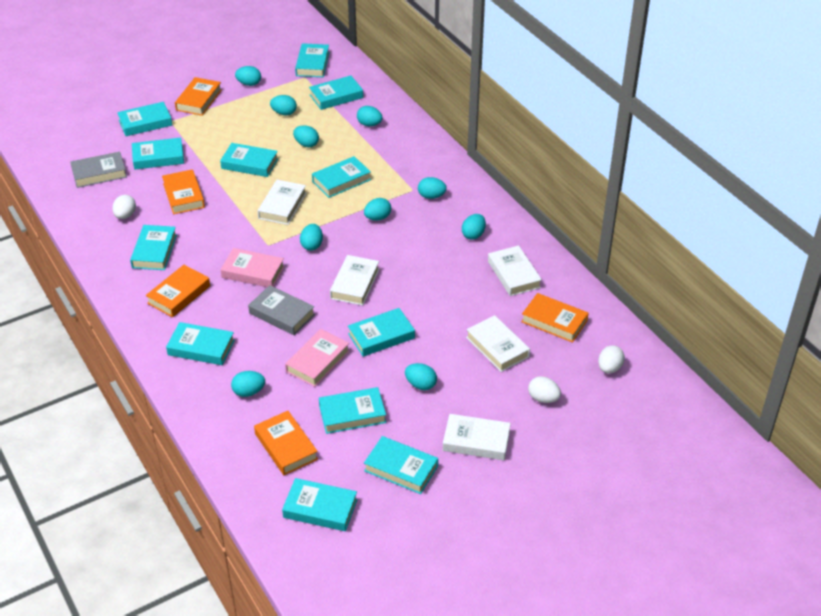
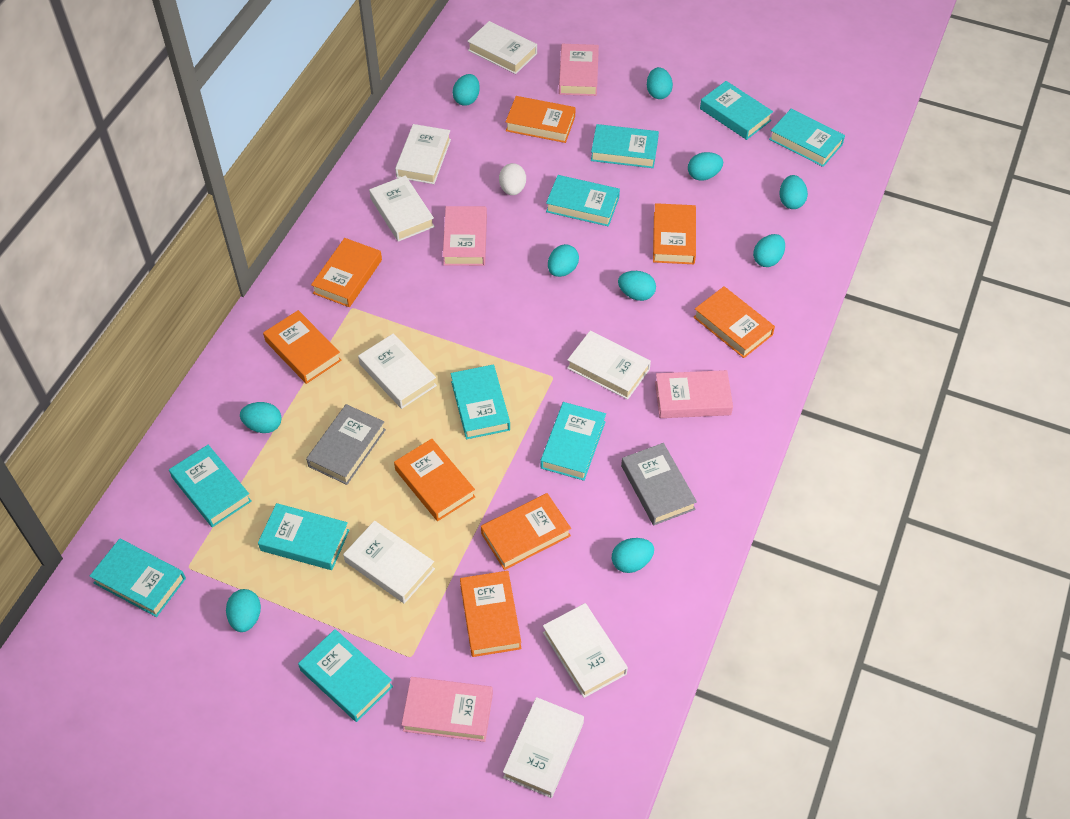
orange book: [146,265,210,317] [162,169,205,214] [175,77,222,116] [254,411,318,475] [521,293,588,343] = 5 -> [263,310,342,384] [311,238,382,307] [394,439,475,521] [460,571,521,657] [481,493,571,570] [506,96,576,143] [653,203,696,264] [693,287,775,358] = 8
pink book: [220,248,285,287] [285,329,350,387] = 2 -> [401,677,493,742] [443,206,487,266] [559,44,599,96] [655,370,733,418] = 4
turquoise book: [117,102,172,136] [130,225,177,270] [132,138,184,170] [166,322,235,365] [220,143,278,177] [282,478,358,531] [295,43,330,77] [309,75,363,110] [312,156,371,198] [319,387,386,434] [348,308,415,357] [364,436,438,494] = 12 -> [89,538,186,617] [169,445,252,527] [258,503,349,570] [298,629,393,722] [450,365,510,439] [540,402,606,481] [546,175,620,227] [591,124,659,168] [700,81,773,140] [769,109,845,167] = 10
white book: [258,180,307,225] [330,255,379,306] [443,414,511,460] [466,315,530,372] [488,246,542,296] = 5 -> [343,521,435,604] [358,333,437,409] [369,175,435,242] [395,124,451,184] [467,21,537,74] [503,697,584,798] [543,603,628,698] [567,331,651,400] = 8
white egg: [112,195,136,219] [528,376,561,403] [598,345,625,374] = 3 -> [499,163,526,195] = 1

